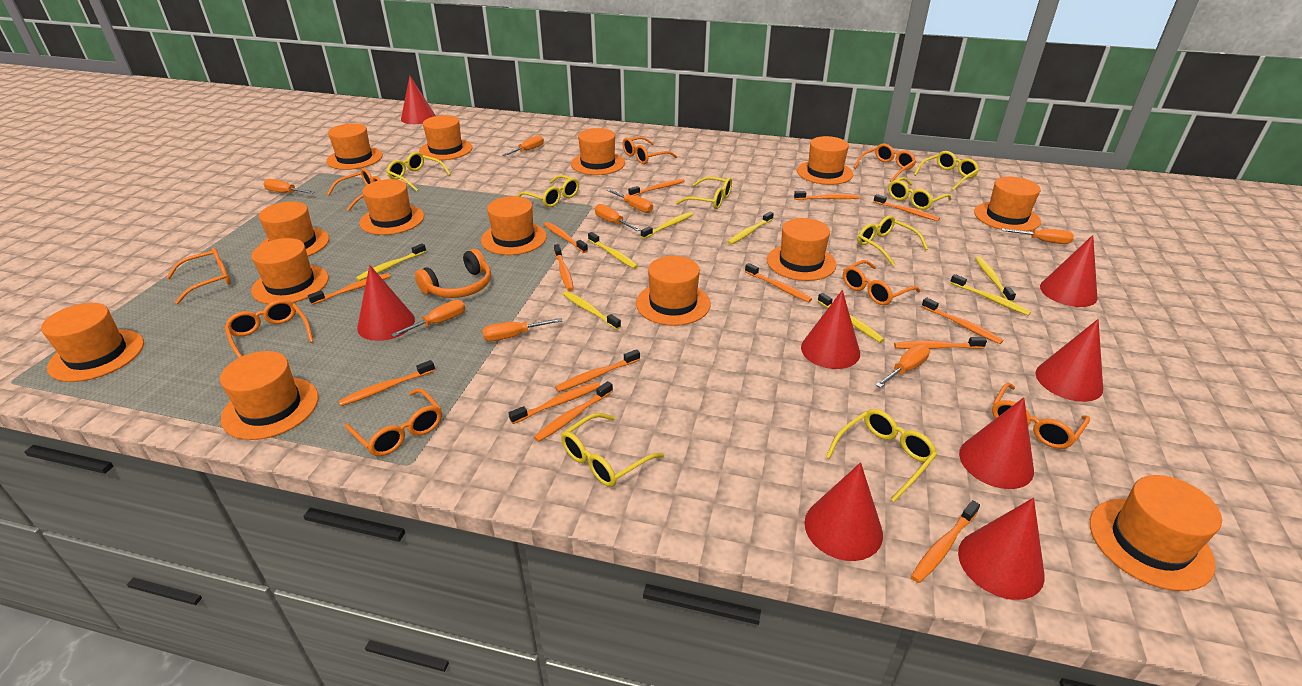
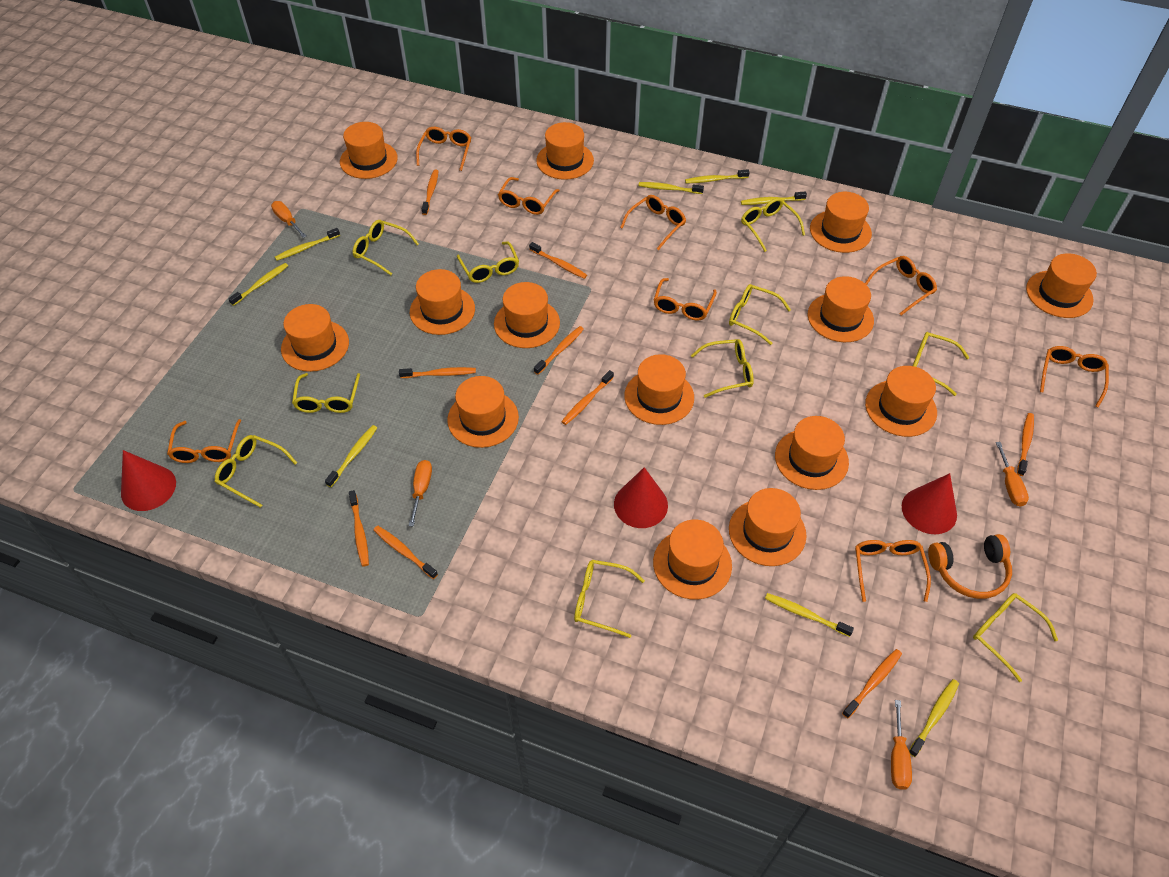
orange screwdriver: [263,179,315,194] [391,300,465,337] [482,318,562,341] [502,135,544,156] [595,204,641,231] [606,189,653,213] [876,344,930,388] [1001,229,1074,244] = 8 -> [271,201,306,238] [409,460,432,527] [891,700,912,790] [996,442,1029,507] = 4
orange toothbrush: [308,273,391,305] [339,360,435,406] [509,382,600,424] [534,381,613,442] [544,222,588,253] [554,244,574,291] [555,349,640,392] [628,179,685,196] [745,263,812,302] [794,191,860,200] [873,194,940,221] [894,337,987,349] [911,500,980,583] [922,297,1003,344] = 14 -> [349,490,369,567] [374,526,438,579] [399,367,476,378] [422,169,438,215] [529,242,587,279] [534,326,584,375] [561,370,614,425] [842,649,902,718] [1017,413,1034,476] = 9
red cone: [357,265,415,341] [401,76,436,124] [801,290,860,369] [804,462,883,561] [958,498,1045,600] [959,397,1034,489] [1035,319,1103,402] [1040,235,1098,307] = 8 -> [121,450,176,511] [614,467,668,528] [902,473,957,534] = 3
yellow glasses: [387,152,451,192] [518,175,579,207] [561,413,664,487] [676,177,732,209] [826,409,937,502] [858,215,928,266] [888,177,952,210] [914,151,979,190] = 8 -> [215,435,297,508] [292,373,360,413] [353,220,419,275] [457,241,519,283] [574,560,645,638] [691,339,754,398] [729,284,791,345] [741,198,805,252] [912,332,969,396] [973,593,1058,682] = 10

